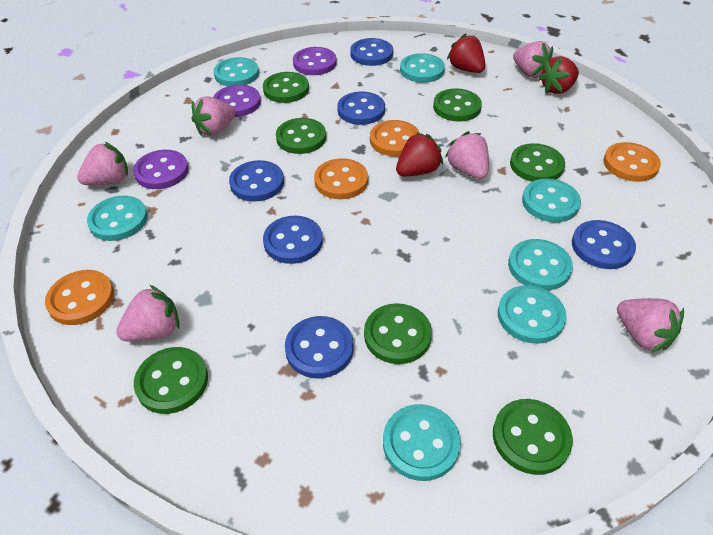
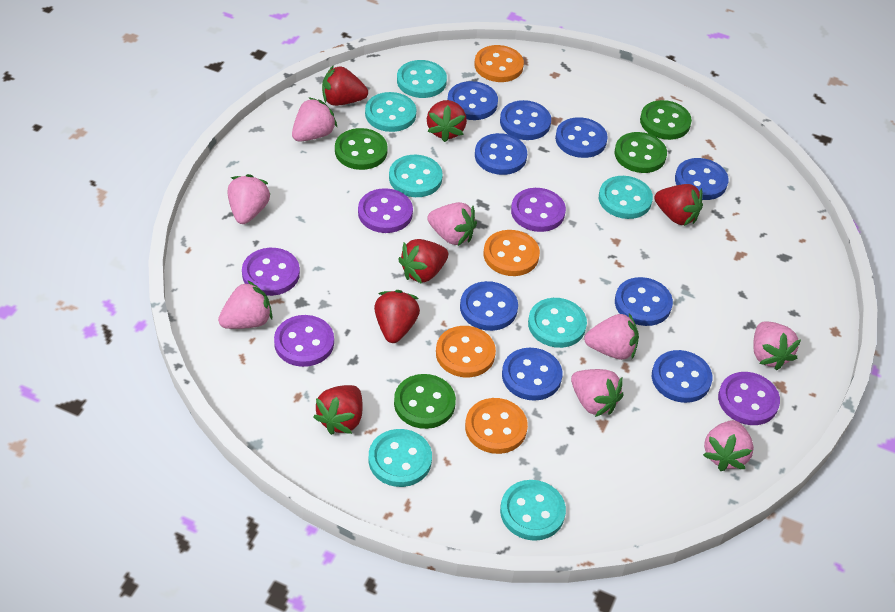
blue button: [229,160,284,202] [263,216,323,264] [285,316,354,378] [337,92,385,125] [350,38,393,66] [572,220,636,269] = 6 -> [448,81,498,120] [460,281,518,331] [475,133,527,175] [500,100,551,140] [502,348,562,401] [555,117,608,158] [615,277,673,326] [652,350,712,403] [675,158,729,200] = 9
green button: [134,347,208,414] [263,72,309,103] [276,118,326,154] [364,303,432,364] [433,88,482,122] [493,399,573,475] [510,143,565,182] = 7 -> [335,128,388,170] [394,374,456,429] [615,132,667,173] [640,100,692,140] = 4
pink strawberry: [77,142,128,185] [116,285,180,342] [191,96,236,136] [445,131,489,179] [513,41,553,78] [617,298,684,352] = 6 -> [218,280,273,329] [228,174,270,224] [292,97,337,142] [427,202,477,246] [571,369,623,417] [584,313,639,360] [703,420,754,471] [753,322,801,371] = 8
purple button: [133,150,189,189] [213,85,261,117] [293,47,337,75] = 3 -> [242,248,300,296] [274,315,334,367] [358,188,413,233] [511,188,566,232] [718,372,780,425] = 5
red strawberry: [396,132,443,176] [447,34,485,73] [538,56,579,94] = 3 -> [314,385,362,435] [322,65,368,106] [374,290,420,343] [398,239,448,284] [427,100,467,142] [654,184,703,226] = 6

